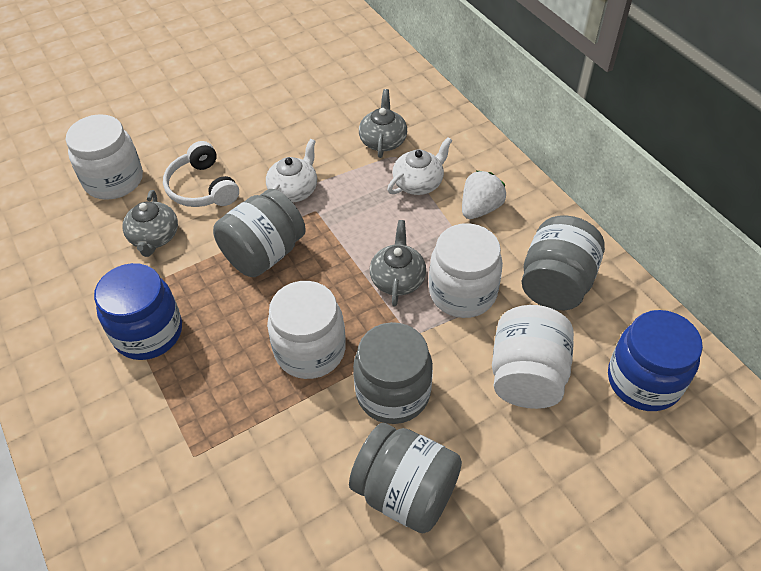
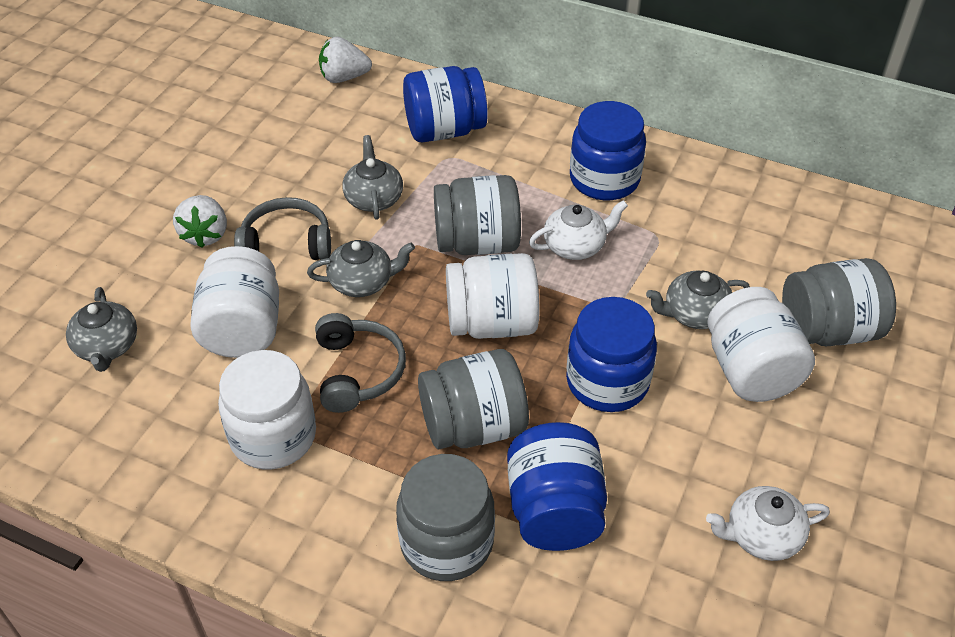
blue jar: [94,263,182,360] [608,310,703,411] = 2 -> [403,66,488,142] [507,422,607,551] [566,297,657,412] [570,101,646,200] = 4
grey headphones: none = 0 -> [234,197,331,260] [315,313,406,413] = 2
grey teapot: [123,190,178,257] [359,89,407,158] [370,220,426,306] = 3 -> [66,287,137,372] [307,240,415,297] [342,135,403,220] [646,270,750,329] = 4
white headphones: [163,141,239,207] = 1 -> none = 0
white strawberry: [462,171,506,219] = 1 -> [173,195,227,248] [319,37,372,83] = 2

